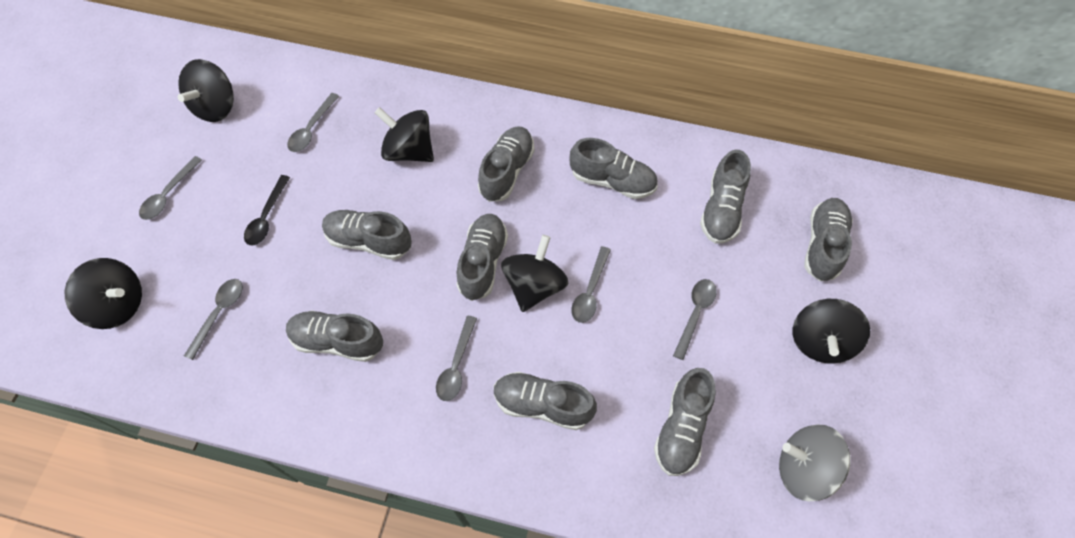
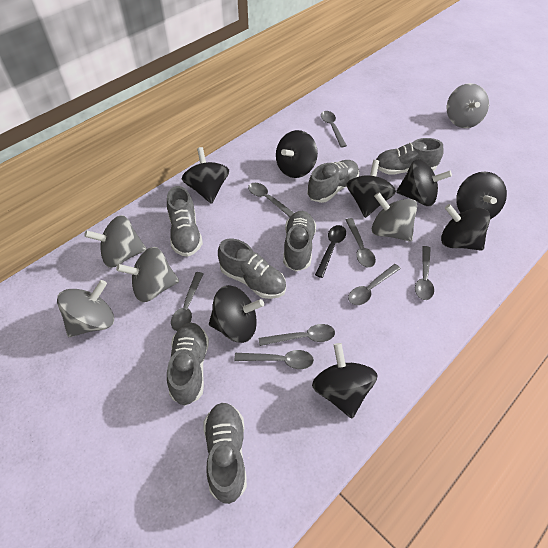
black spinning top: [65,258,142,329] [178,59,234,122] [374,107,434,162] [501,235,568,312] [793,299,870,364] = 5 -> [182,147,229,204] [209,285,264,343] [276,130,318,178] [312,343,377,418] [346,160,396,218] [396,159,452,206] [441,204,490,251] [456,172,507,219] = 8
grey shoe: [286,310,383,362] [322,210,412,260] [456,214,508,301] [478,126,535,202] [494,372,597,430] [570,138,658,199] [654,368,716,476] [700,150,751,244] [804,198,853,281] = 9 -> [167,186,203,257] [167,323,209,406] [203,403,247,504] [218,239,286,299] [283,211,316,271] [307,160,359,203] [376,138,444,175] = 7
grey spinning top: [779,424,851,501] = 1 -> [57,280,114,337] [84,215,146,268] [116,247,179,302] [372,192,417,241] [447,83,489,128] = 5
grey spoon: [139,156,202,220] [184,279,243,360] [287,93,339,152] [436,316,477,401] [571,246,611,323] [673,279,717,360] = 6 -> [171,272,203,331] [234,350,314,369] [248,183,294,217] [259,324,335,346] [321,111,347,147] [346,218,376,268] [348,264,401,305] [415,246,434,300] = 8

